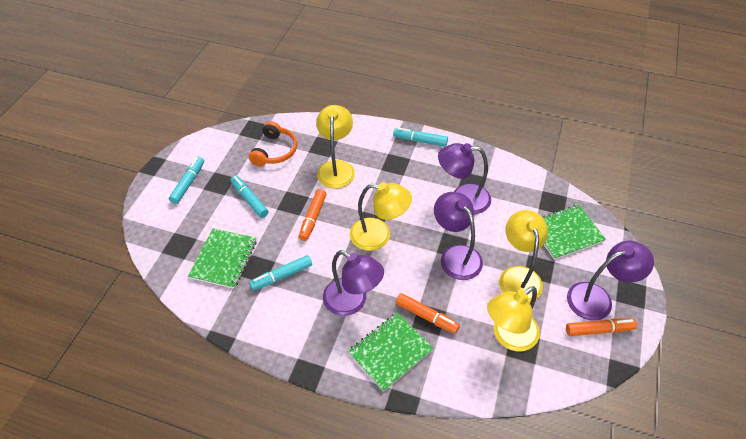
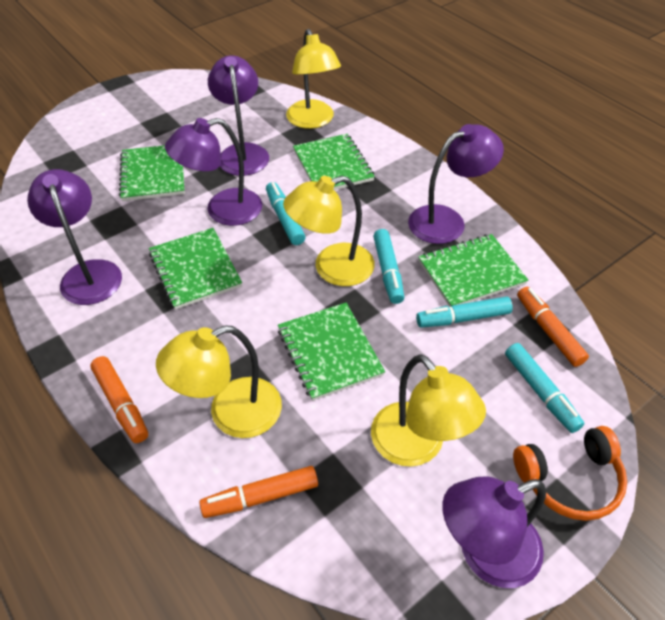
green notebook: [188,229,257,289] [348,312,434,392] [542,205,606,260] = 3 -> [119,145,185,201] [149,228,242,310] [278,303,385,401] [293,134,375,190] [418,234,528,307] = 5
purple lamp: [323,250,384,316] [434,192,483,280] [438,143,491,214] [567,241,654,321] = 4 -> [27,169,122,305] [165,118,262,226] [208,55,269,176] [408,124,504,244] [442,476,546,588] = 5

